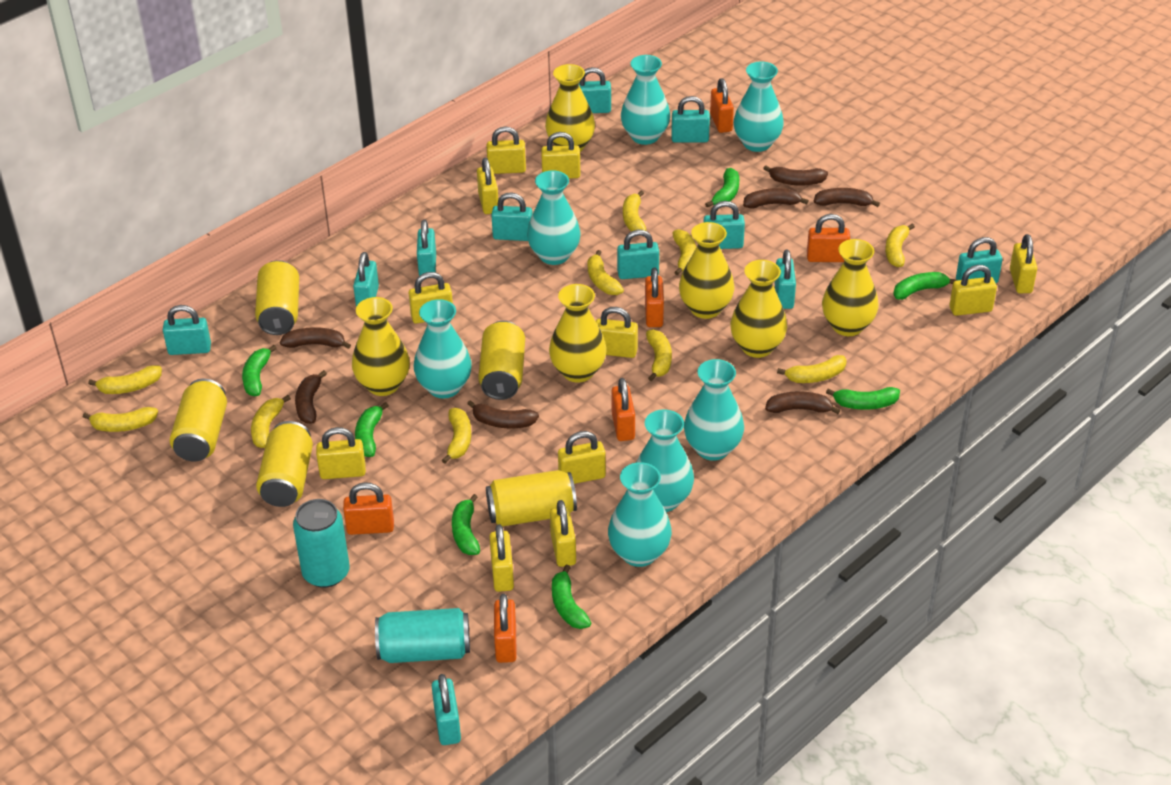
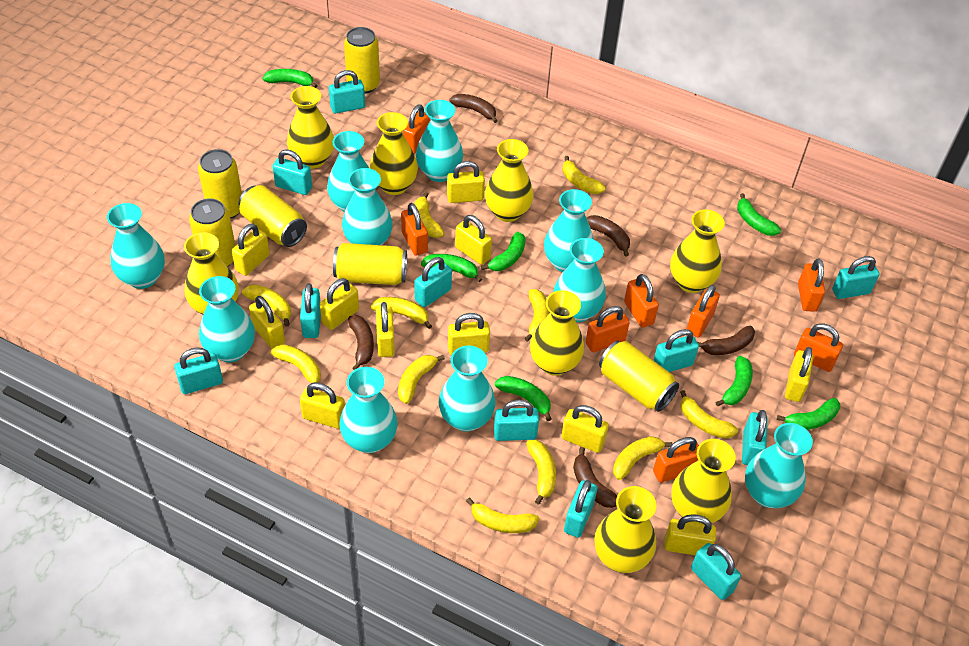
brown banana: [280,327,351,349] [295,370,327,424] [467,400,539,428] [743,188,809,209] [763,165,828,185] [765,391,840,414] [814,188,880,207] = 7 -> [348,315,374,370] [449,94,497,123] [573,447,617,508] [587,215,630,257] [698,326,755,355] = 5
orange padlock: [343,482,394,535] [494,594,517,663] [611,378,635,441] [645,268,664,327] [710,78,734,133] [807,214,850,262] = 6 -> [401,203,428,256] [403,104,431,154] [586,306,630,352] [624,274,659,328] [653,437,699,483] [687,285,720,337] [794,323,843,372] [798,258,825,312] = 8
turquoise can: [293,499,350,588] [375,608,470,663] = 2 -> none = 0
turquoise vase: [414,299,472,399] [527,170,581,265] [608,462,672,567] [621,55,670,145] [636,409,694,512] [684,359,744,461] [734,61,784,152] = 7 -> [107,203,165,289] [199,276,255,363] [327,131,369,212] [339,367,398,453] [342,168,393,245] [416,100,463,182] [439,345,496,432] [544,189,594,272] [553,238,606,322] [745,423,813,508] = 10
yellow banana: [83,407,158,432] [88,365,162,394] [251,395,291,448] [442,408,471,463] [588,250,624,295] [623,191,646,232] [646,329,672,381] [673,229,696,276] [777,355,847,383] [885,223,915,267] = 10 -> [242,285,291,326] [271,344,321,390] [370,297,432,329] [398,355,445,404] [415,192,445,238] [466,498,539,533] [524,289,549,342] [526,440,556,505] [563,156,606,194] [613,436,672,480] [680,390,738,439] = 11
yellow can: [170,379,227,461] [255,260,299,335] [256,421,313,507] [478,321,525,400] [486,470,577,527] = 5 -> [189,198,236,266] [198,149,242,219] [239,185,307,247] [333,243,407,285] [344,27,380,94] [599,341,679,412] = 6
yellow vase: [352,297,410,396] [545,64,595,152] [549,284,606,383] [679,222,734,319] [730,260,787,358] [822,239,879,336] = 6 -> [184,232,239,315] [287,86,334,169] [370,112,418,195] [485,139,534,222] [530,290,584,376] [594,486,656,573] [670,209,725,293] [671,439,736,523] = 8

